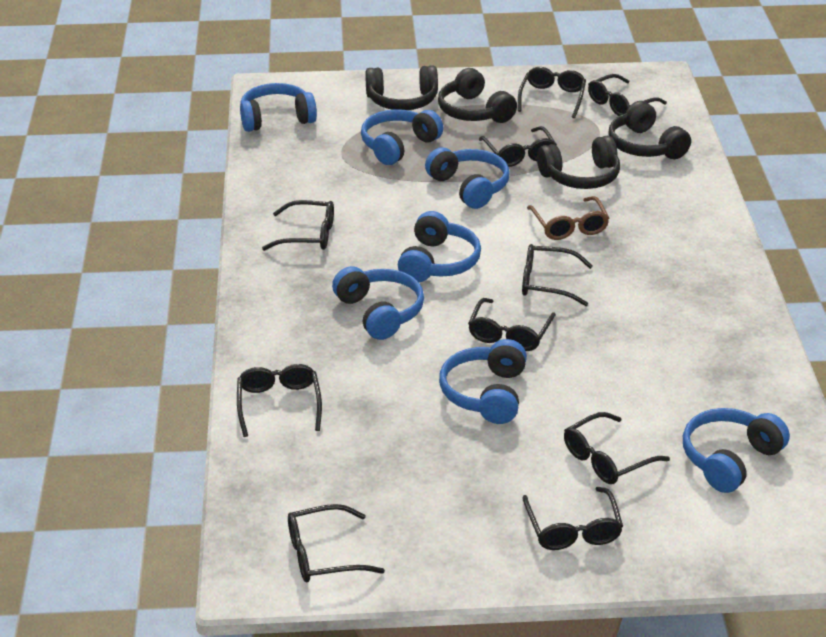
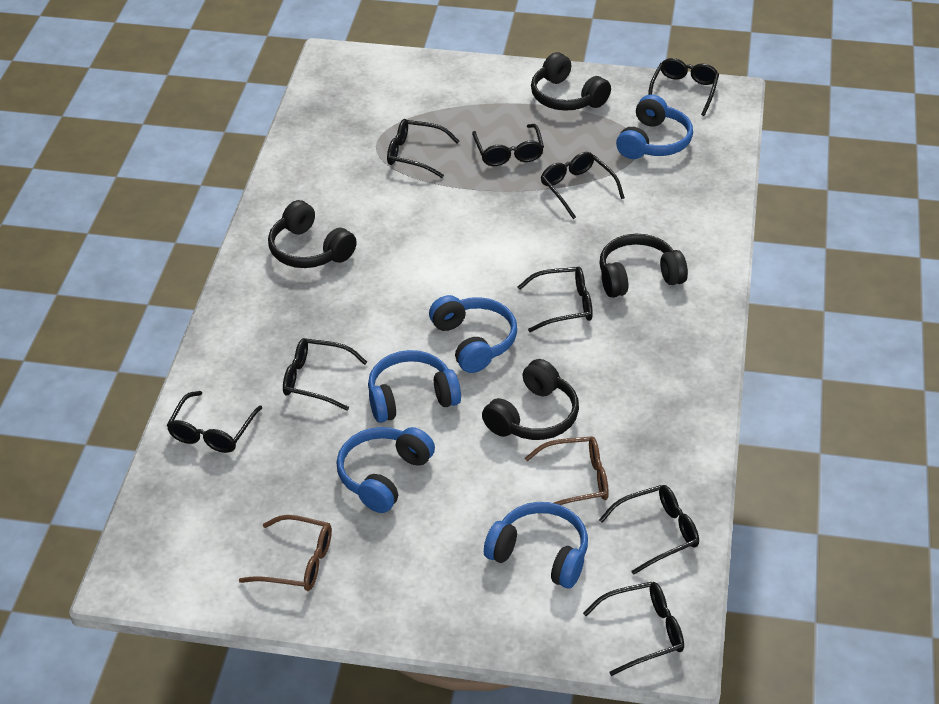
black glasses: [237,364,322,437] [262,200,334,251] [288,504,385,582] [468,298,556,351] [479,126,557,167] [518,67,586,118] [522,244,593,306] [522,487,623,550] [564,412,670,484] [588,74,667,116] = 10 -> [166,391,262,453] [283,338,367,411] [387,119,459,178] [472,124,544,166] [517,267,593,332] [541,152,625,219] [583,582,684,676] [599,485,699,575] [648,58,719,116] = 9
blue headphones: [240,83,317,132] [332,266,424,340] [361,109,444,165] [398,211,481,282] [425,147,509,209] [439,339,527,424] [683,408,790,493] = 7 -> [336,427,435,513] [368,350,461,423] [429,295,517,373] [484,502,588,588] [616,94,693,159] = 5
brown glasses: [527,196,609,240] = 1 -> [239,515,332,591] [525,437,609,505] = 2

